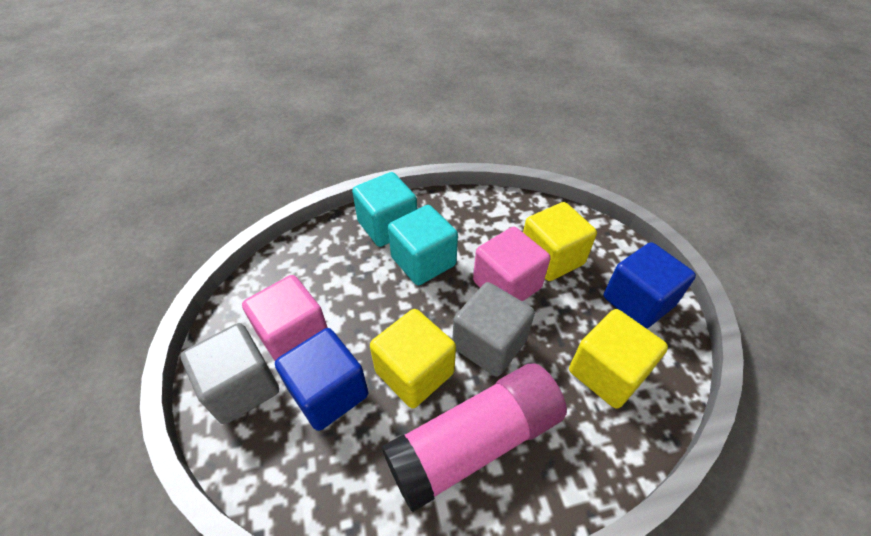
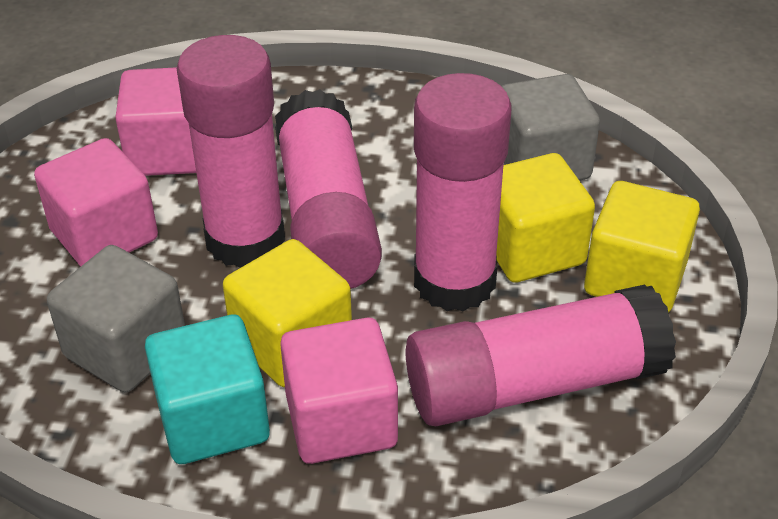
blue cube: [275,328,368,431] [604,242,696,329] = 2 -> none = 0
pink cube: [242,275,328,361] [473,227,550,302] = 2 -> [34,138,158,267] [115,67,196,176] [280,318,398,464] = 3
pink glue stick: [381,363,567,512] = 1 -> [176,35,285,268] [275,89,382,289] [406,285,676,426] [414,73,512,312] = 4
turquoise cube: [352,172,417,247] [388,205,458,285] = 2 -> [145,315,270,464] = 1

